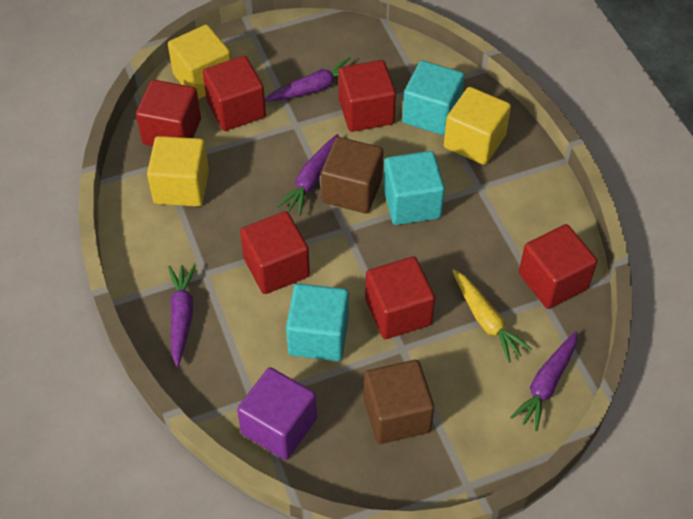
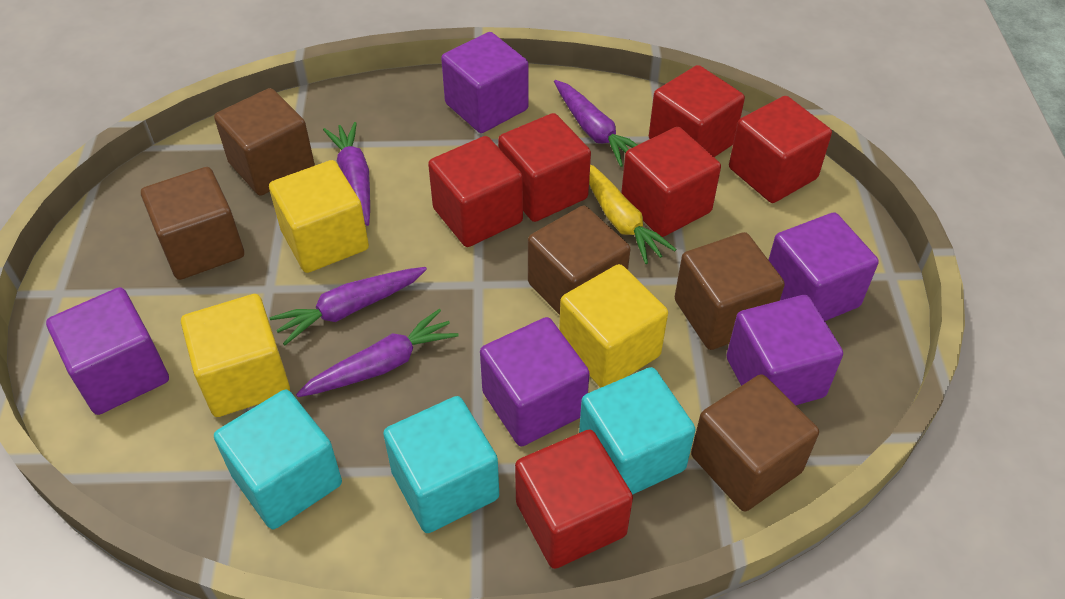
brown cube: [321,137,383,214] [363,360,434,444] = 2 -> [141,167,244,280] [214,88,315,196] [528,205,630,315] [675,232,785,350] [691,374,819,512] = 5
purple cube: [237,367,317,460] = 1 -> [46,287,169,415] [441,32,528,133] [480,317,590,447] [726,295,843,405] [769,213,879,321] = 5

